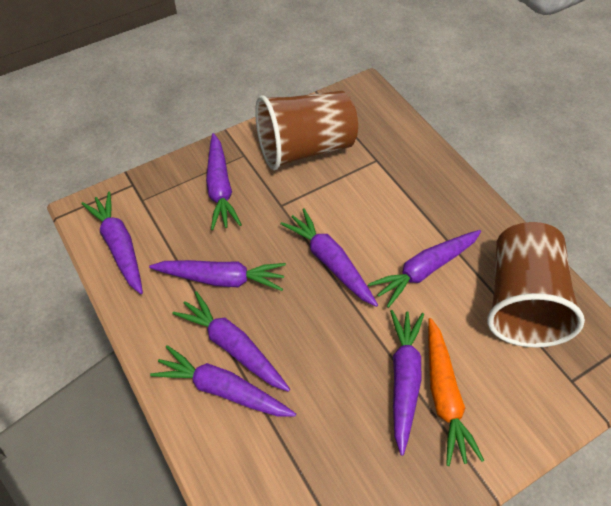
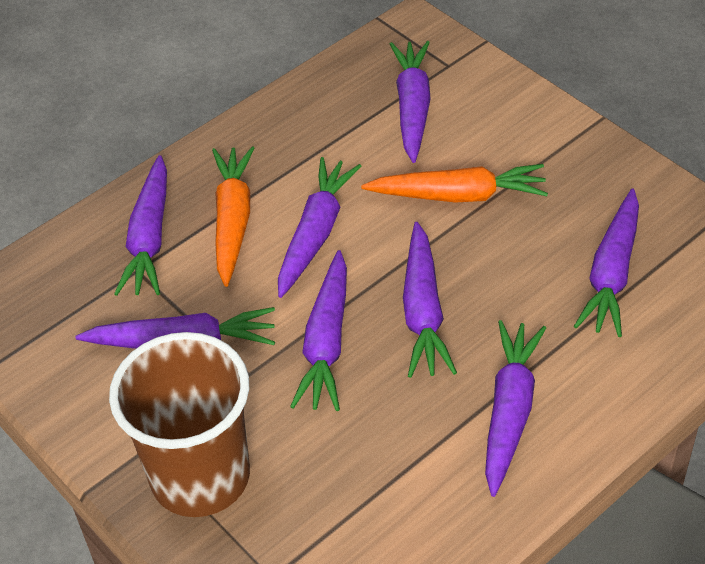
brown cup: [255,91,358,170] [487,222,585,348] = 2 -> [109,332,250,517] = 1
orange carrot: [428,318,484,466] = 1 -> [212,146,254,287] [361,164,548,203] = 2

